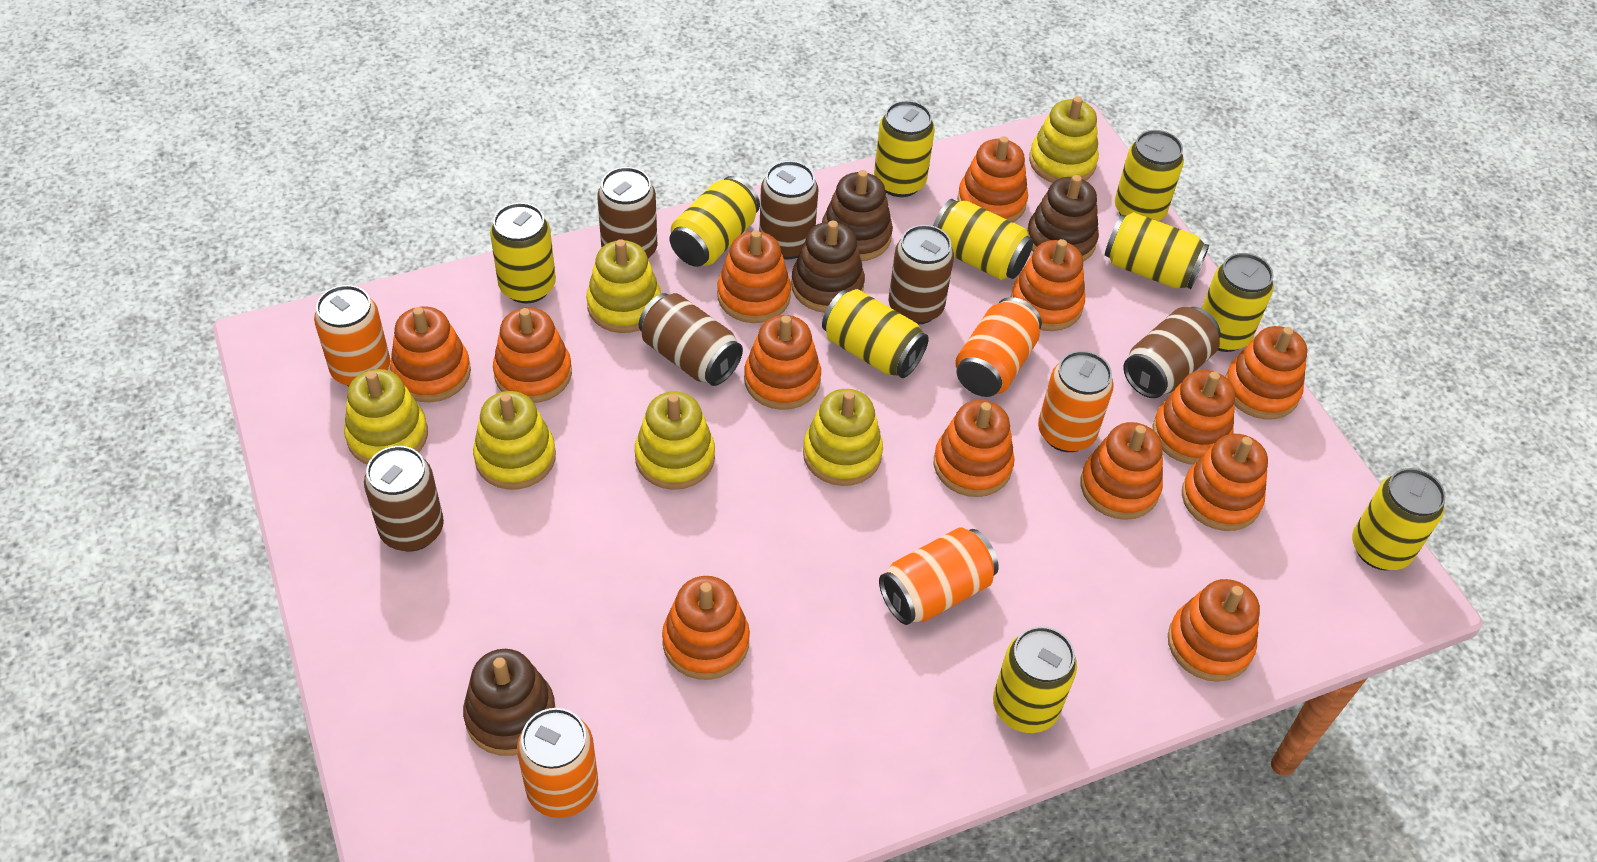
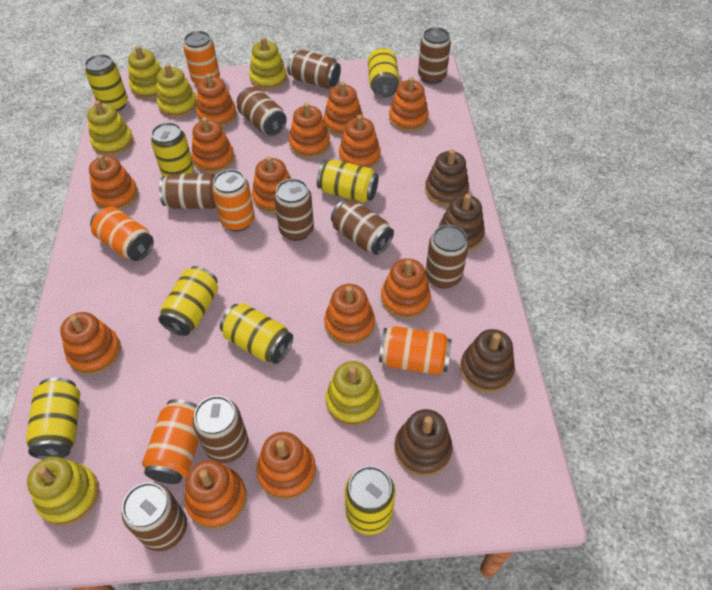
brown can: [364,446,444,551] [597,167,657,259] [639,293,743,386] [759,161,818,260] [889,225,954,324] [1123,307,1221,398] = 6 -> [122,482,187,551] [159,174,216,209] [193,396,248,463] [237,87,287,136] [274,178,314,241] [287,50,341,89] [331,199,394,255] [418,27,451,84] [425,225,469,289] = 9
yellow can: [490,203,556,303] [670,176,760,267] [822,289,929,378] [874,100,935,197] [933,199,1033,280] [993,626,1077,733] [1105,212,1209,289] [1115,130,1184,221] [1202,253,1274,352] [1352,468,1446,570] = 10 -> [26,377,80,459] [85,54,128,111] [151,122,194,177] [158,266,218,336] [220,303,293,364] [317,160,379,203] [345,466,395,535] [368,48,399,98] = 8

